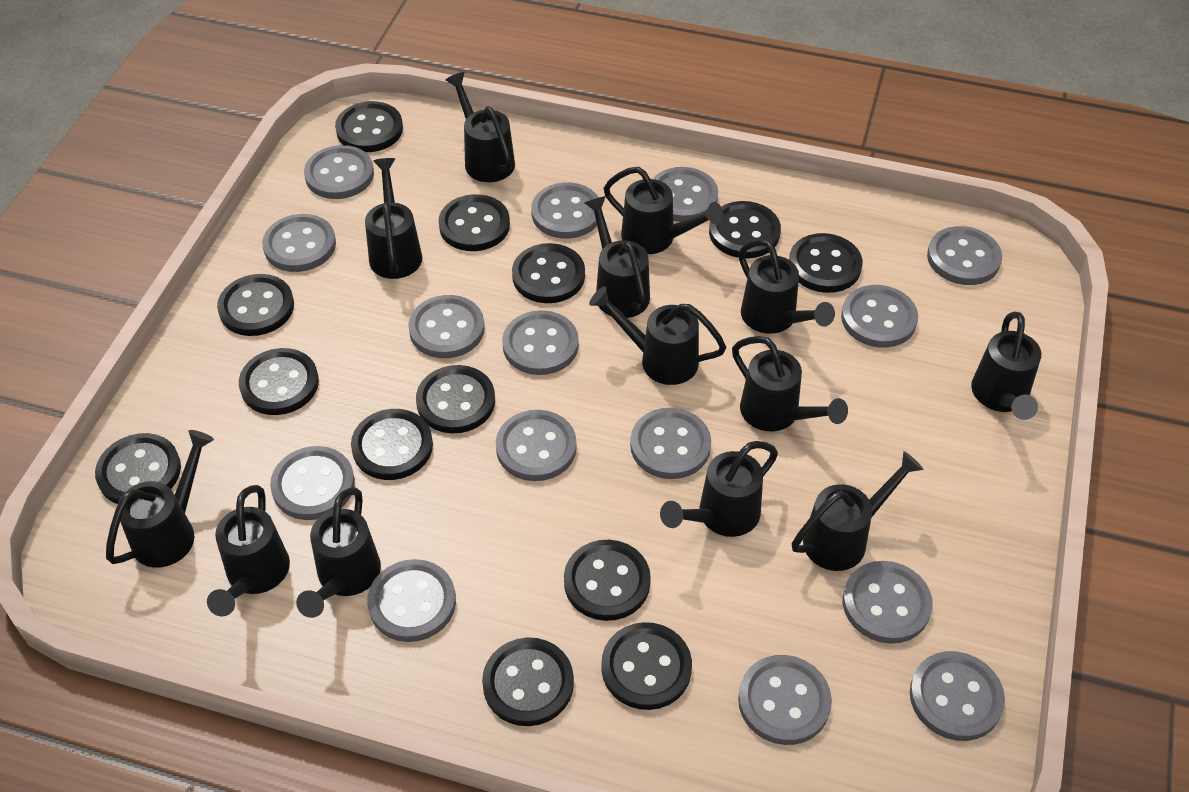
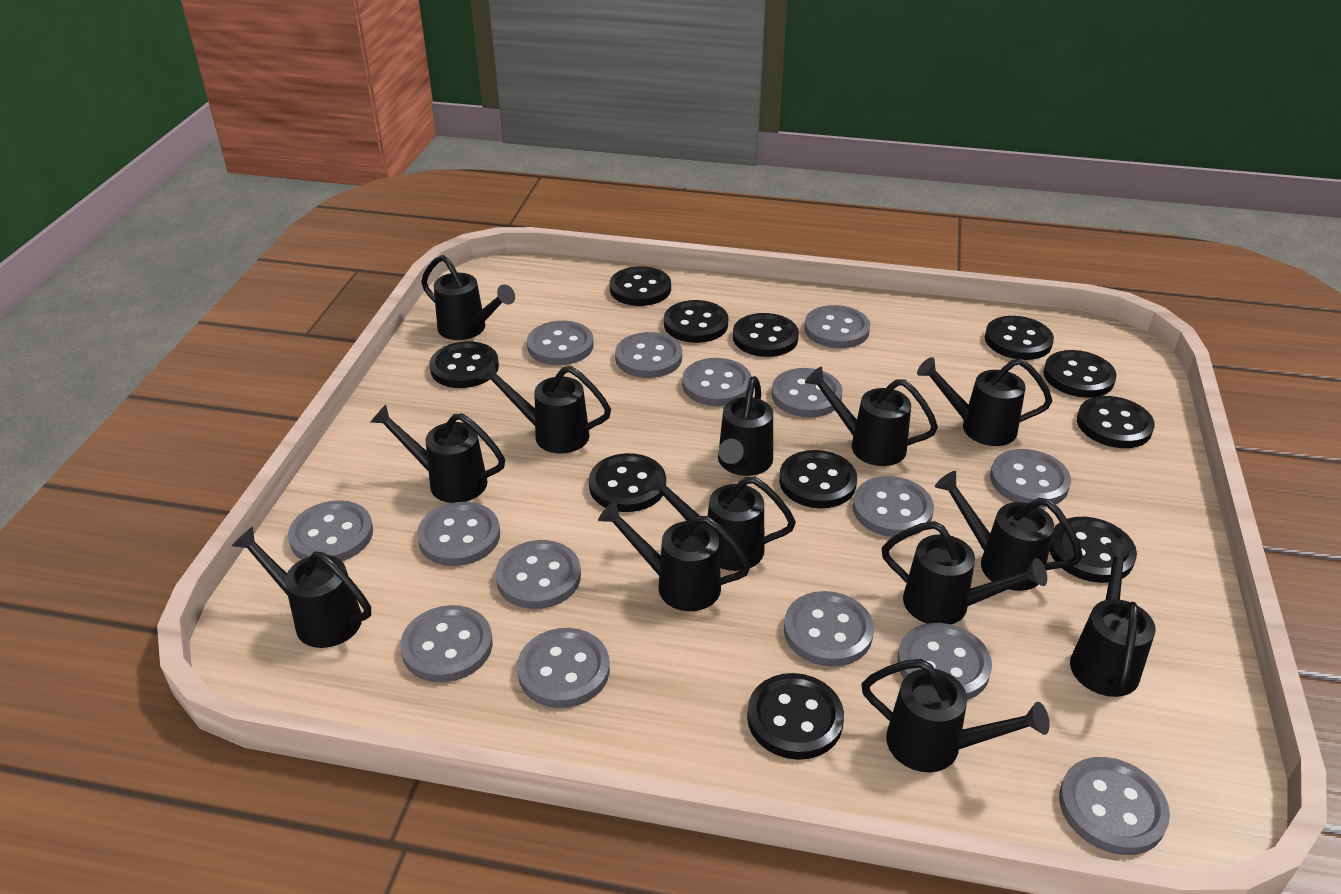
black button: [95,433,181,504] [217,274,294,336] [239,348,319,415] [335,101,403,152] [351,409,433,480] [416,365,495,433] [439,194,510,251] [482,637,574,726] [512,243,585,303] [564,540,651,621] [601,622,692,710] [709,201,781,258] [789,233,863,293] = 13 -> [429,341,499,388] [589,453,666,512] [610,266,671,306] [664,300,728,343] [733,313,799,357] [747,673,844,760] [779,450,857,508] [985,316,1054,360] [1043,350,1117,398] [1049,517,1137,583] [1077,396,1155,448] = 11

